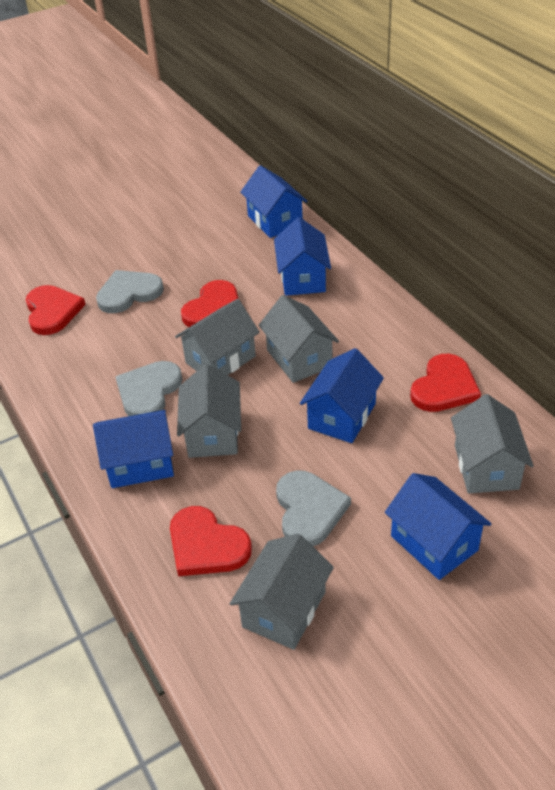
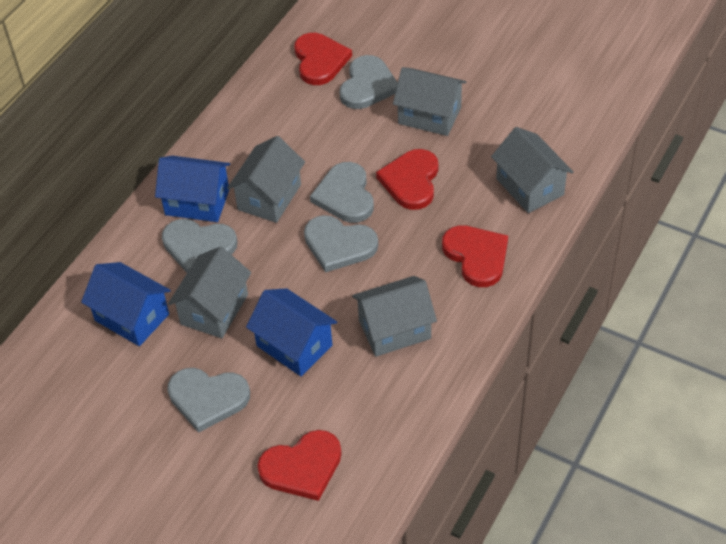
blue house: [93,410,174,488] [240,165,308,238] [274,217,331,296] [300,348,384,443] [385,473,491,580] = 5 -> [81,262,171,346] [155,156,230,222] [246,288,337,376] = 3
grey heart: [96,270,164,313] [115,361,183,416] [276,471,351,546] = 3 -> [162,219,237,273] [167,368,250,433] [304,215,378,273] [310,162,374,223] [340,55,398,109] = 5

